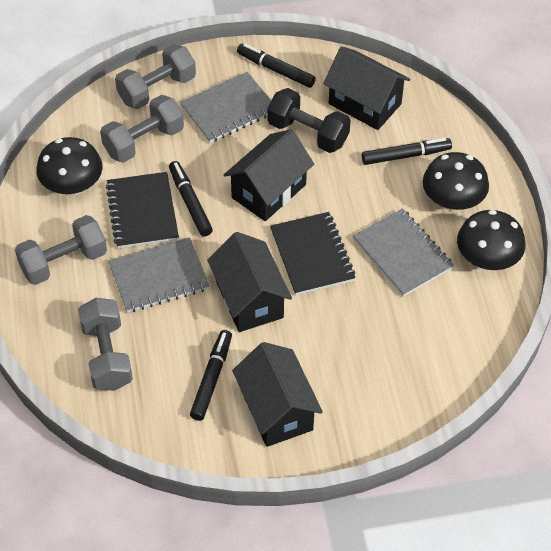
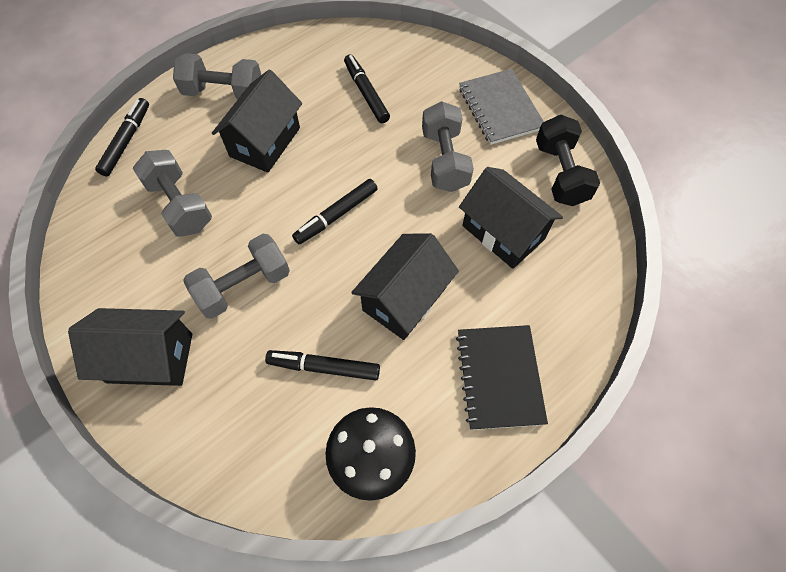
black mushroom: [36,137,103,196] [423,152,489,211] [457,210,525,270] = 3 -> [325,407,416,501] = 1
black notebook: [106,172,179,249] [270,212,356,295] = 2 -> [456,325,548,430] = 1
grey notebook: [108,237,209,313] [180,72,271,143] [353,208,454,297] = 3 -> [459,69,544,145] = 1

